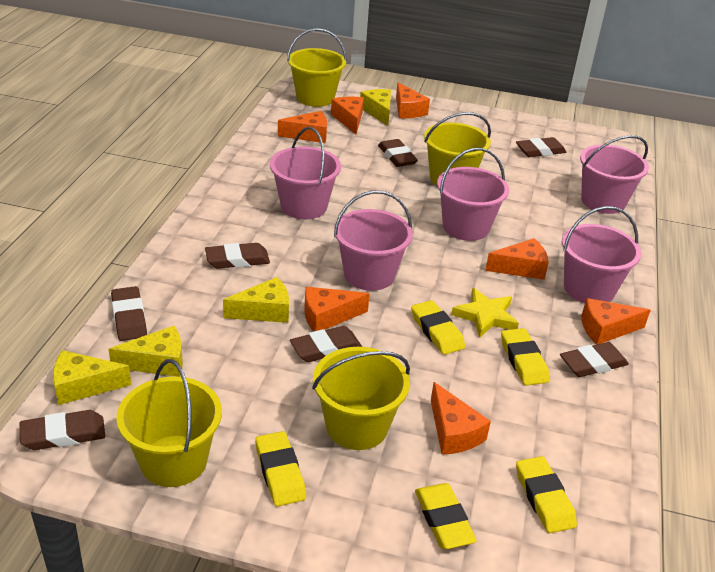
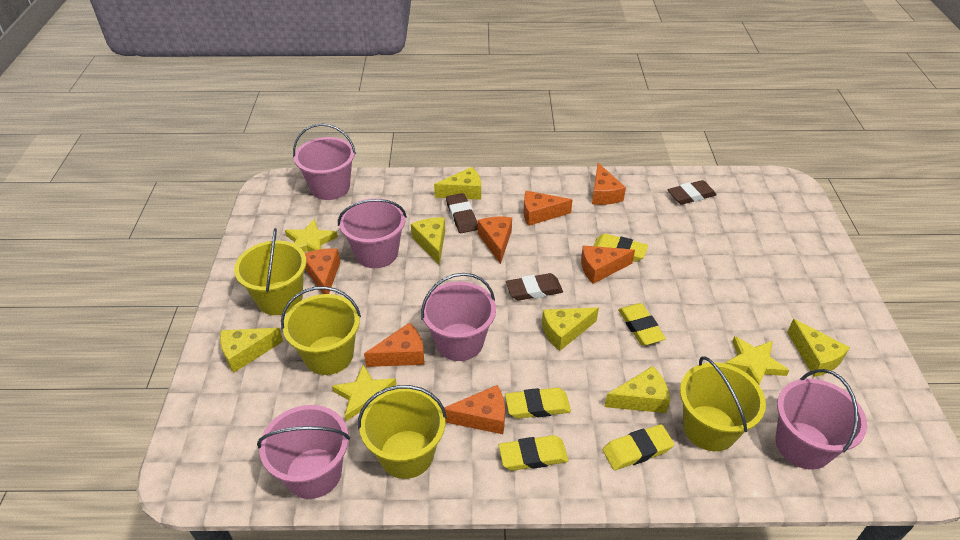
brown eraser: [20,410,105,450] [111,286,147,341] [205,243,270,269] [290,326,362,362] [378,139,418,167] [516,137,567,157] [560,342,629,377] = 7 -> [446,193,478,233] [506,273,563,301] [668,180,717,205] = 3
yellow cheese: [53,350,131,405] [109,326,183,377] [223,277,289,323] [360,89,391,126] = 4 -> [220,328,283,373] [411,217,445,265] [434,167,481,200] [542,307,599,351] [604,366,670,413] [787,319,850,377] = 6
yellow star: [451,288,519,338] = 1 -> [285,219,338,252] [332,364,396,421] [725,336,789,385] = 3

